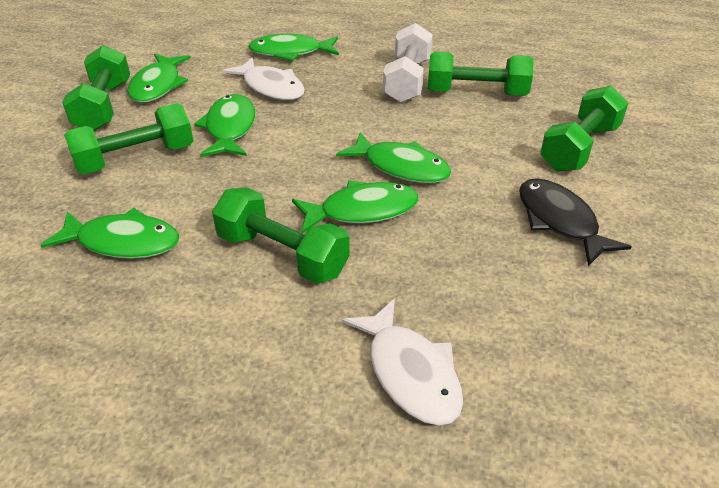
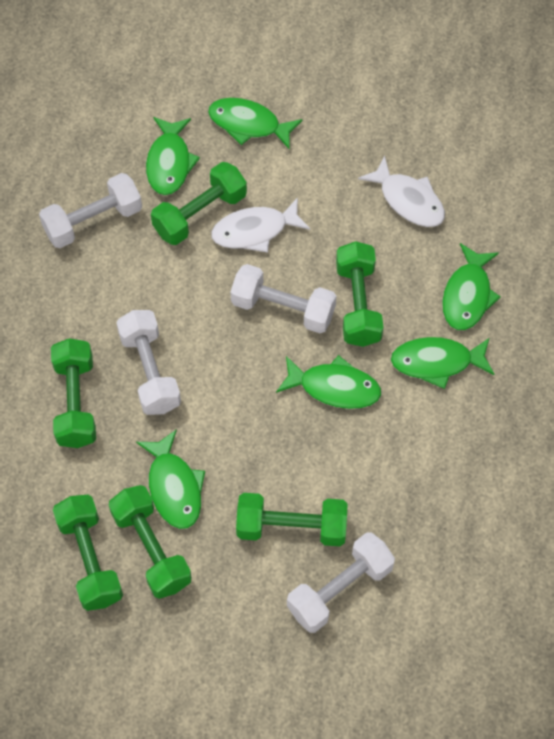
black fish: [519,178,632,266] = 1 -> none = 0
green dumbbell: [62,45,130,131] [64,103,193,174] [212,187,350,284] [428,52,533,96] [540,86,628,172] = 5 -> [51,338,96,448] [53,495,123,611] [109,485,192,599] [151,162,247,245] [236,493,348,546] [336,241,383,347] = 6
white dumbbell: [383,23,433,103] = 1 -> [39,173,142,248] [116,310,181,415] [230,264,336,333] [287,532,395,633] = 4

